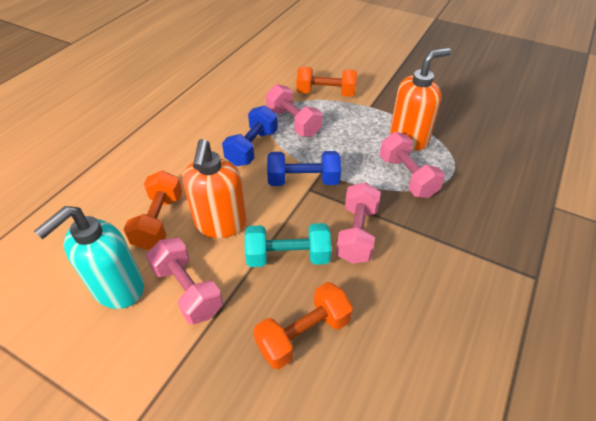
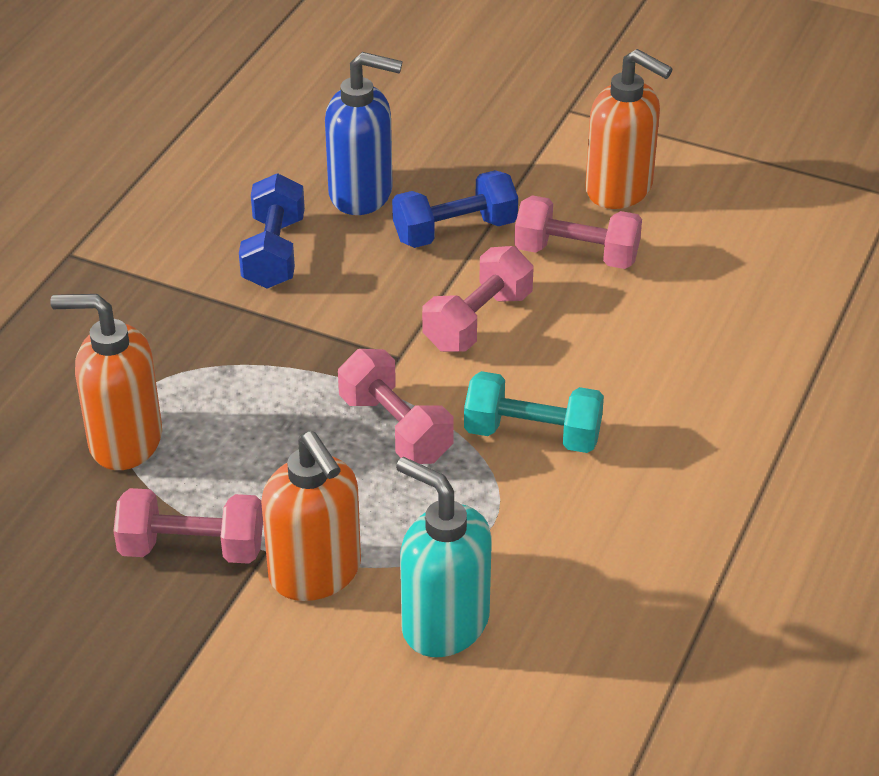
blue soap dispenser: none = 0 -> [325,52,402,215] = 1
orange dumbbell: [123,171,182,250] [253,282,353,369] [297,67,357,97] = 3 -> none = 0
orange soap dispenser: [183,139,247,238] [390,48,451,151] = 2 -> [50,294,162,470] [261,431,361,601] [585,49,672,209] = 3

